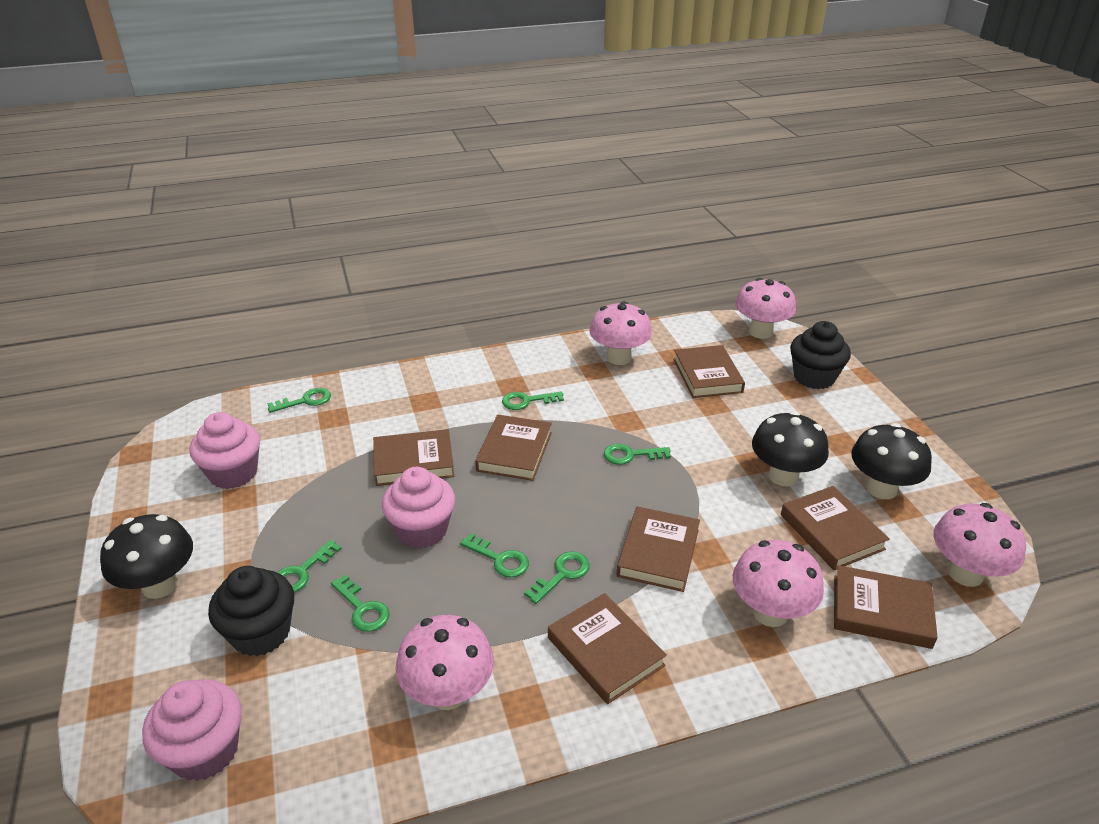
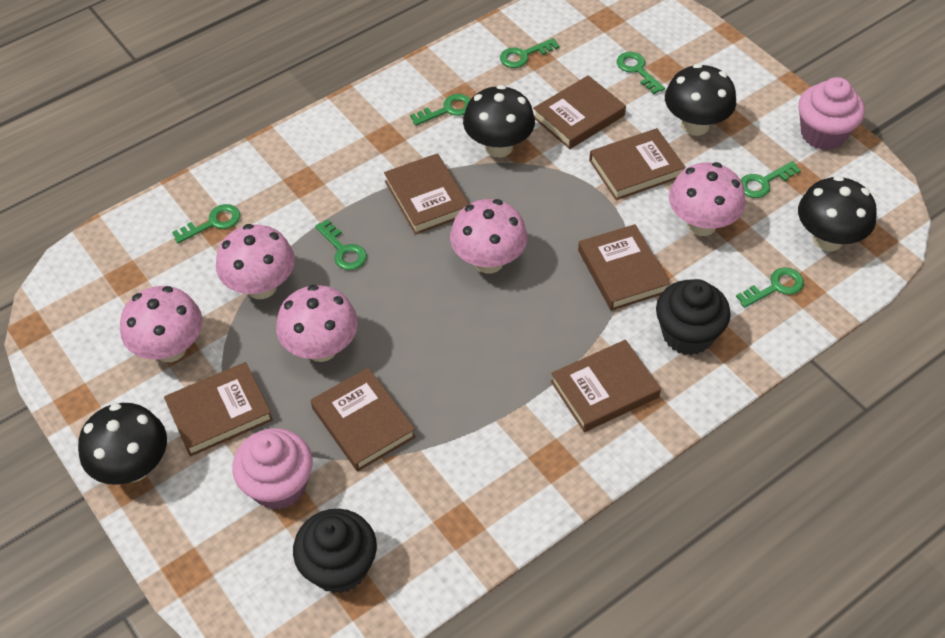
black mushroom: [100,514,193,599] [752,411,829,486] [851,423,932,499] = 3 -> [78,403,167,485] [463,85,535,157] [665,64,736,136] [798,176,877,251] = 4
pink cupcake: [142,679,242,781] [189,412,260,489] [382,467,455,549] = 3 -> [232,428,313,509] [798,77,865,150] = 2

